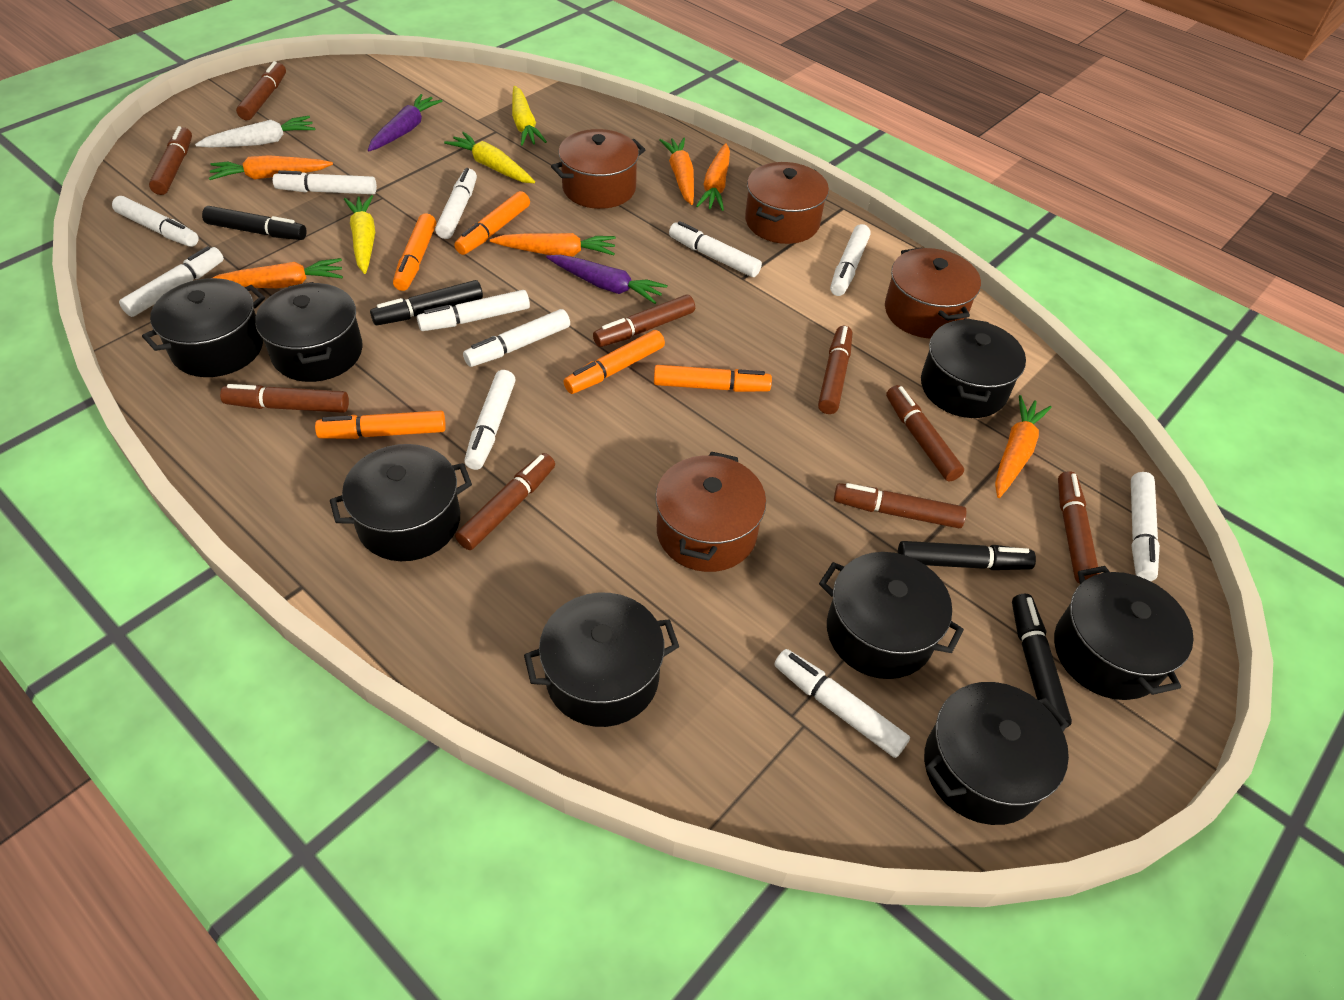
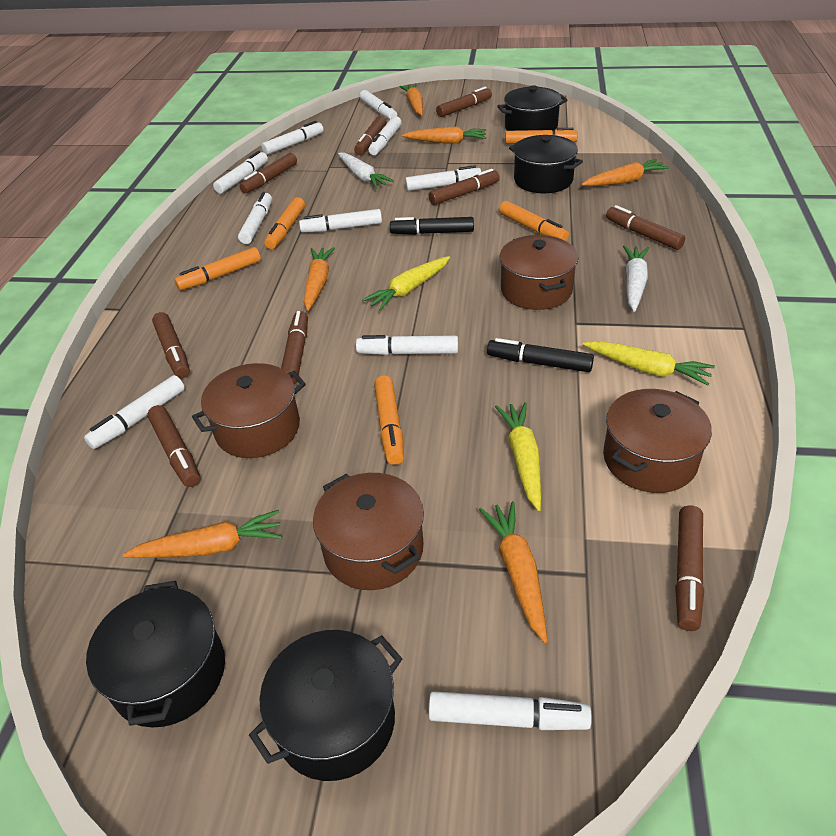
black marker: [202,206,306,240] [370,280,483,325] [898,541,1036,570] [1012,594,1072,727] = 4 -> [390,217,474,235] [487,338,594,372] = 2
black pot: [142,278,265,377] [255,282,363,382] [330,444,472,561] [524,593,679,727] [819,552,964,679] [921,318,1026,418] [924,682,1069,825] [1054,566,1194,700] = 8 -> [86,581,225,727] [249,630,402,781] [497,85,567,131] [509,135,583,193] = 4
purple carrot: [368,94,442,151] [546,255,667,304] = 2 -> none = 0
white carrot: [195,116,315,148] = 1 -> [338,153,394,189] [623,245,649,312] = 2
white marker: [112,196,199,247] [119,246,224,317] [273,170,377,194] [417,290,530,331] [435,168,477,239] [463,309,570,367] [464,370,516,470] [669,221,762,277] [774,649,910,758] [830,224,871,296] [1131,472,1160,581] = 11 -> [84,375,185,449] [213,151,268,194] [238,192,272,244] [261,121,323,155] [299,209,382,233] [356,335,458,355] [360,90,397,120] [368,116,402,155] [405,165,481,191] [428,691,591,730] = 10

